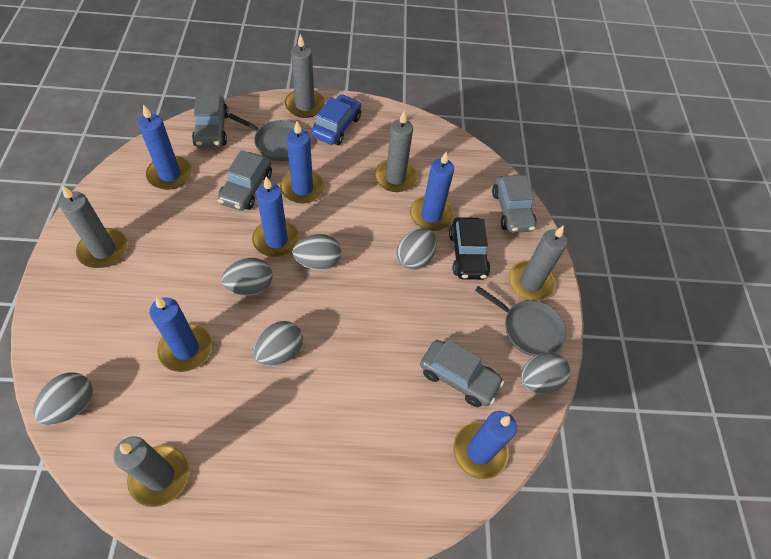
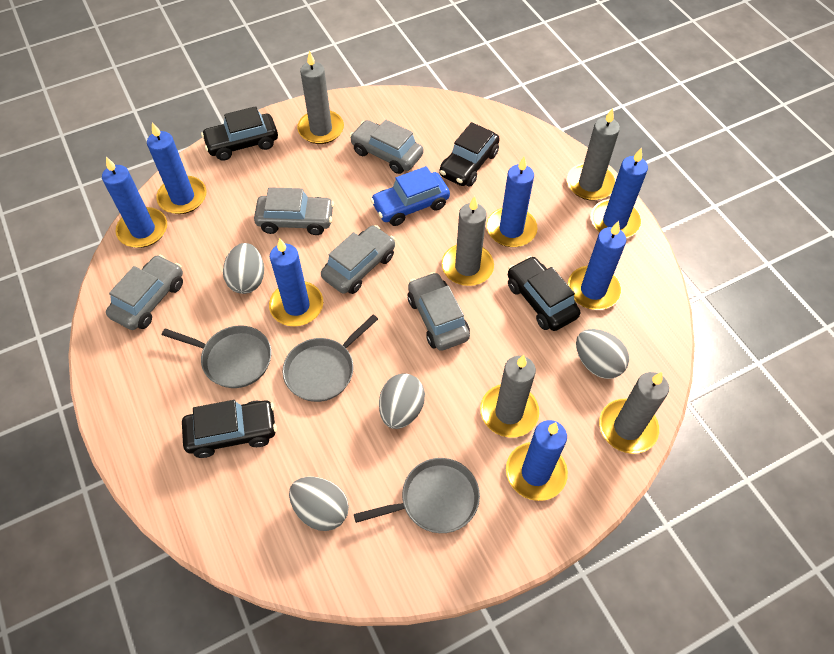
black car: [449,217,490,280] = 1 -> [182,400,277,458] [201,106,278,161] [439,122,500,187] [508,256,580,331] = 4
blue candle: [138,104,192,190] [149,296,212,372] [252,176,300,257] [280,121,324,203] [410,151,454,231] [453,411,517,479] = 6 -> [102,157,167,248] [147,122,206,214] [269,238,323,326] [486,157,538,247] [506,420,568,501] [568,221,626,310] [591,147,648,238] = 7
grey car: [192,94,229,148] [218,150,272,211] [420,340,504,407] [492,175,536,233] = 4 -> [106,255,183,330] [254,187,334,235] [321,225,395,294] [350,120,423,174] [408,272,470,351] = 5
grey egg: [33,372,93,425] [221,258,273,296] [253,321,303,366] [292,234,341,270] [397,228,437,270] [520,352,570,394] = 6 -> [223,243,264,294] [289,477,349,531] [379,373,425,429] [576,329,629,379] = 4
grey pan: [228,113,303,161] [475,286,566,356] = 2 -> [162,325,271,388] [283,314,378,402] [354,458,480,533] = 3

